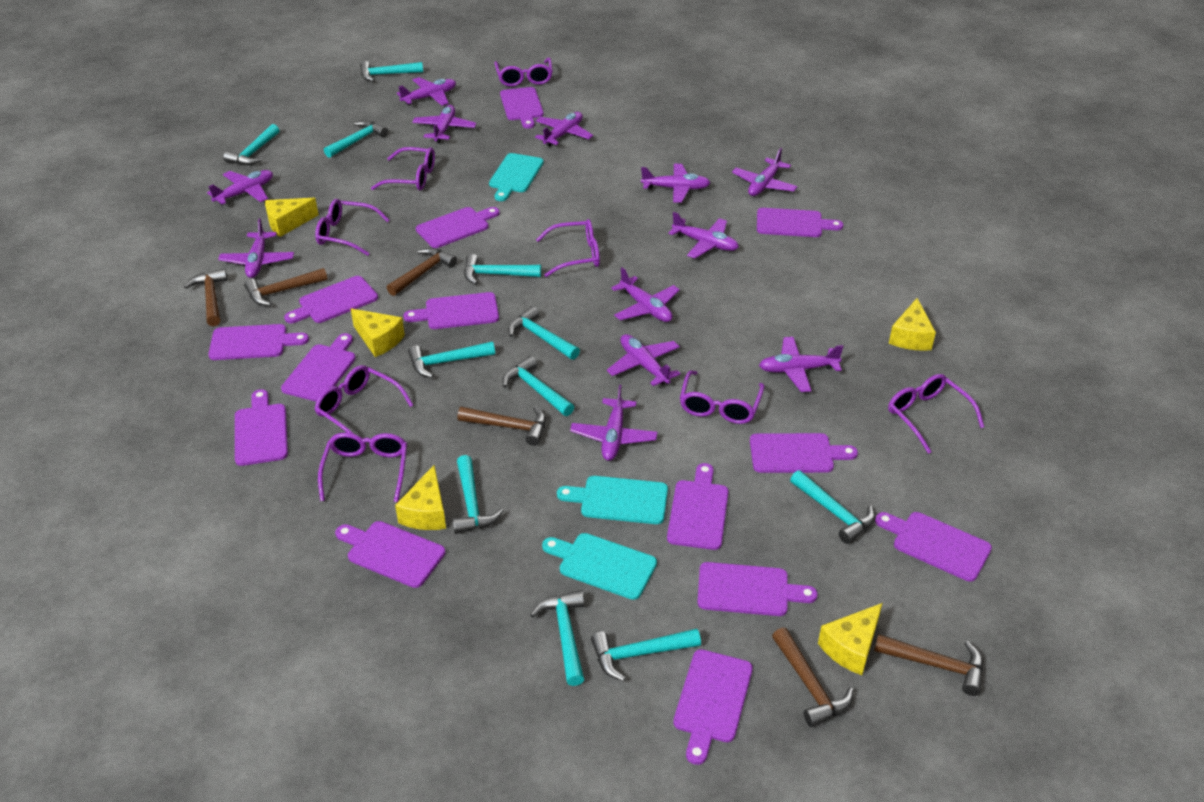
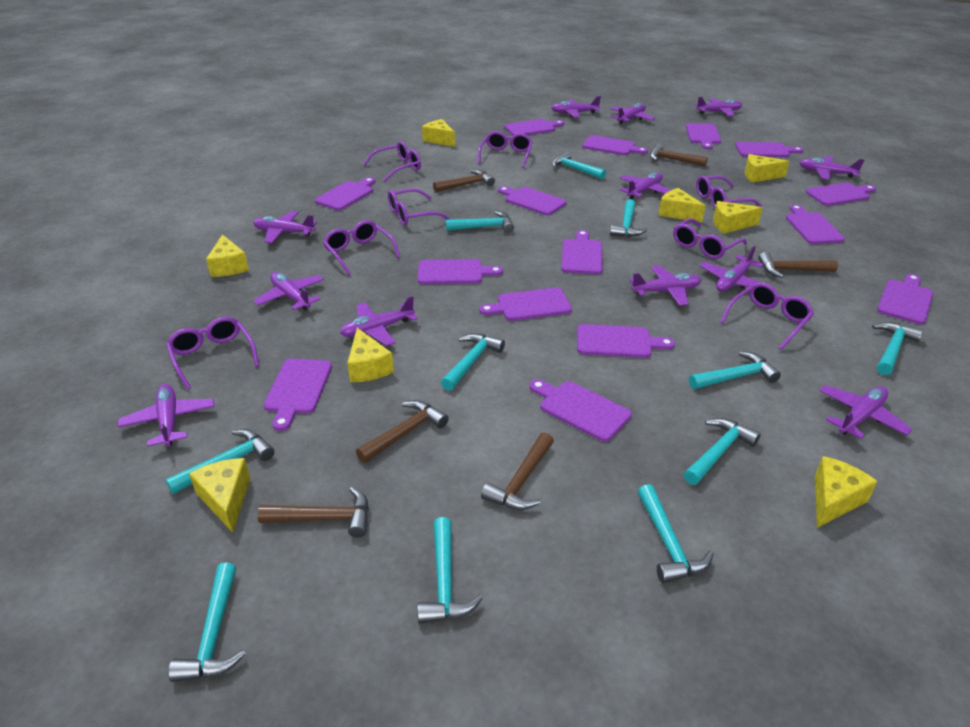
purple cutting board: [208,324,309,360] [235,389,288,466] [281,333,356,402] [284,276,378,323] [335,521,445,588] [403,292,499,329] [416,207,500,248] [500,87,544,129] [667,463,729,550] [673,649,753,765] [697,562,818,616] [750,433,858,473] [757,208,843,237] [875,512,992,582] = 14 -> [264,359,332,431] [315,177,375,210] [418,259,503,284] [479,287,572,321] [498,186,566,215] [504,119,564,135] [529,379,632,442] [561,230,603,274] [577,324,675,358] [582,135,648,155] [686,123,721,150] [735,142,803,157] [786,204,845,244] [806,182,876,206] [877,274,934,324] = 15
turquoise cutting board: [489,153,544,201] [542,533,657,600] [557,476,668,524] = 3 -> none = 0
yellow cheese: [265,198,319,237] [351,308,405,357] [395,465,446,530] [818,603,883,675] [889,298,936,351] = 5 -> [189,458,250,533] [206,234,249,277] [347,328,394,382] [422,119,455,147] [658,188,705,222] [713,201,762,234] [745,154,789,183] [815,456,878,528] = 8

